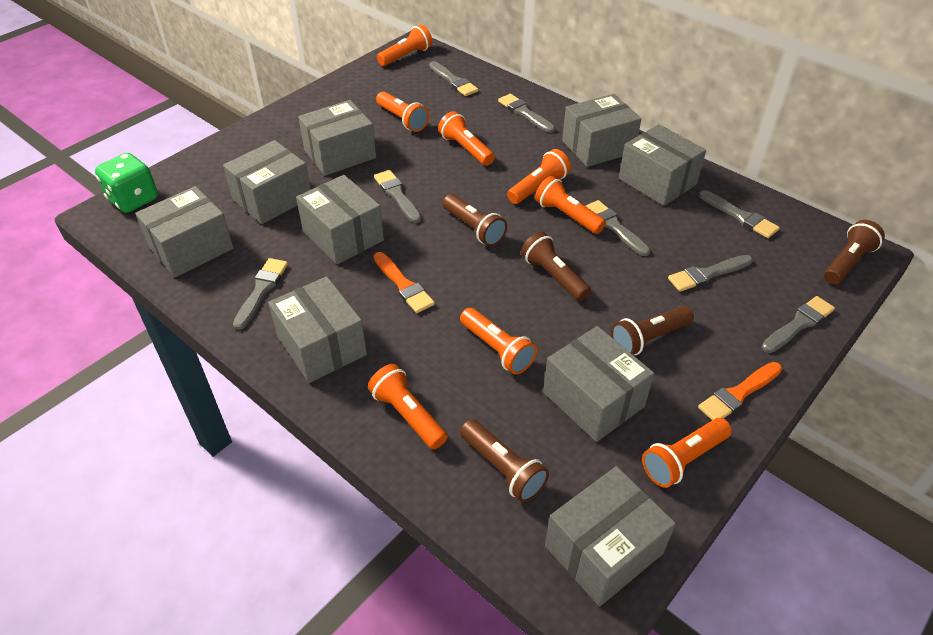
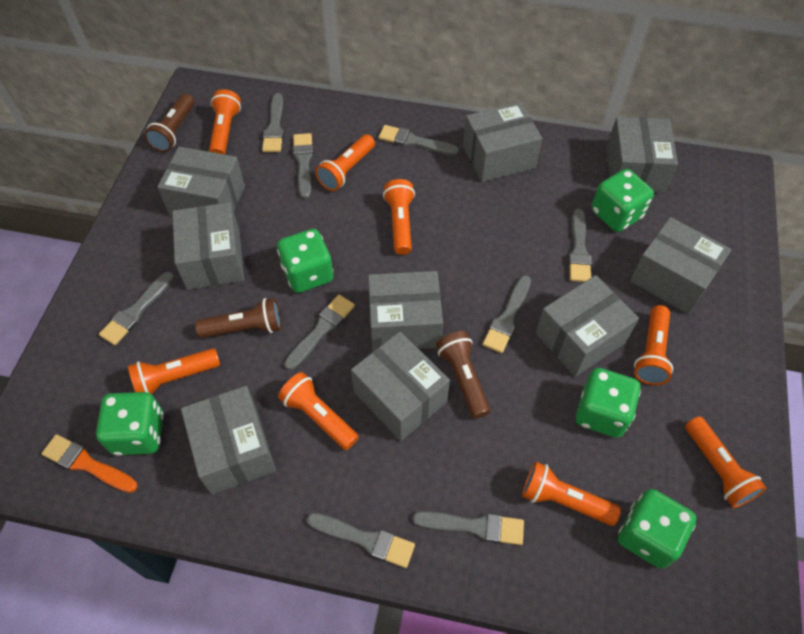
brown flashlight: [443,194,507,246] [460,419,549,503] [521,232,591,301] [611,306,694,355] [824,220,885,285] = 5 -> [144,93,195,152] [195,298,282,338] [436,331,490,419] = 3
green dice: [95,153,158,213] = 1 -> [96,392,164,456] [277,229,333,293] [576,368,641,438] [591,169,654,232] [618,489,697,569] = 5
grey brush: [233,258,288,330] [374,170,422,223] [429,61,478,96] [498,94,555,133] [586,200,650,256] [668,255,753,292] [699,190,780,238] [762,296,835,353] = 8 -> [99,272,174,345] [262,93,284,152] [284,295,355,370] [293,133,313,199] [307,513,415,568] [378,125,459,155] [413,511,524,545] [482,275,531,353] [569,209,592,282] = 9
orange brush: [374,252,435,313] [698,362,782,420] = 2 -> [41,434,138,493] = 1

